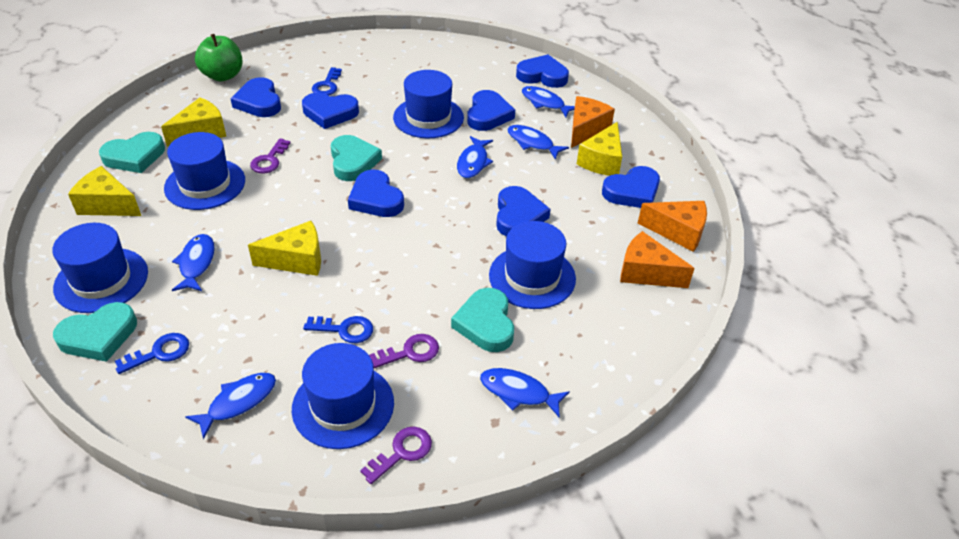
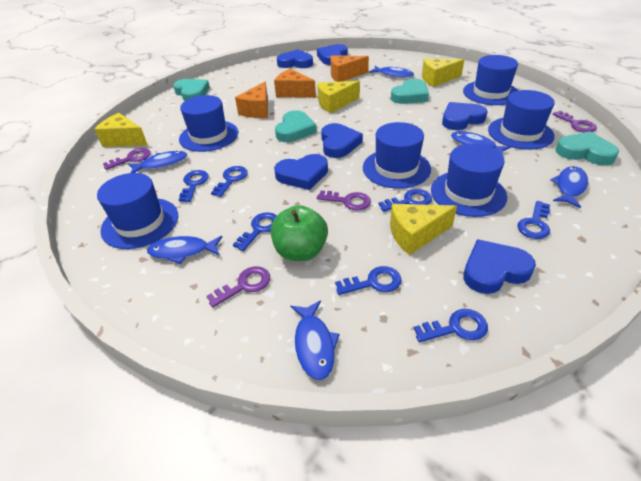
blue hat: [52,223,148,313] [164,132,245,210] [292,343,394,449] [393,70,464,138] [489,221,576,309] = 5 -> [97,173,178,249] [179,95,238,152] [363,122,431,189] [431,144,507,217] [463,55,518,105] [488,90,555,150] = 6
blue heart: [230,77,281,117] [302,92,359,129] [348,170,404,217] [467,90,515,131] [496,186,550,237] [516,55,569,88] [602,166,660,208] = 7 -> [274,154,328,190] [277,49,313,68] [317,44,348,65] [321,123,363,158] [442,102,488,130] [463,239,536,294] = 6
blue key: [115,333,189,374] [303,316,373,343] [312,67,342,95] = 3 -> [179,170,209,202] [211,166,248,197] [233,212,277,251] [335,266,401,295] [378,189,432,212] [414,309,488,342] [517,201,551,239] = 7
purple key: [250,138,291,174] [360,427,432,484] [369,334,439,368] = 3 -> [103,148,151,170] [207,267,270,308] [317,191,371,211] [552,111,597,132] = 4

